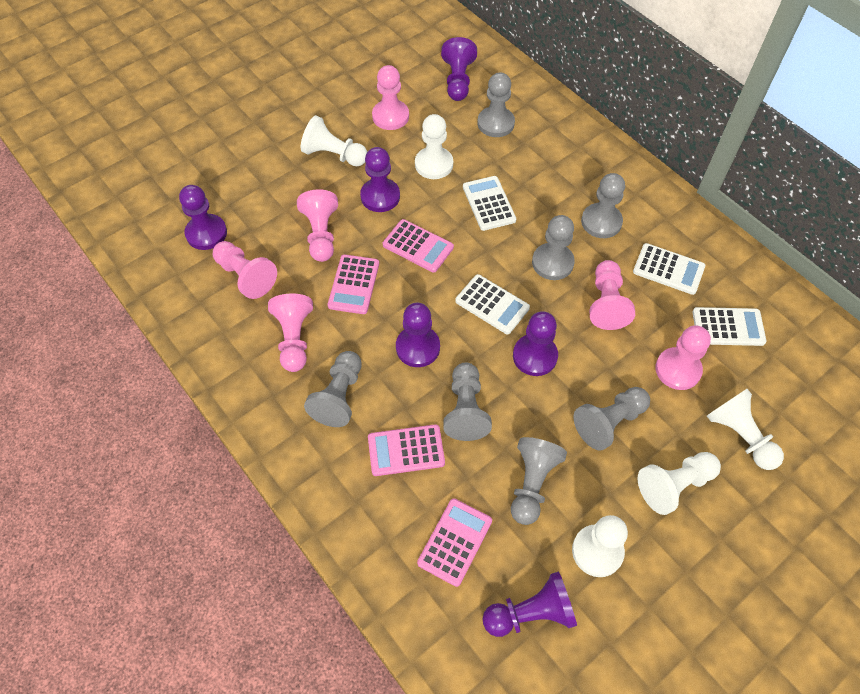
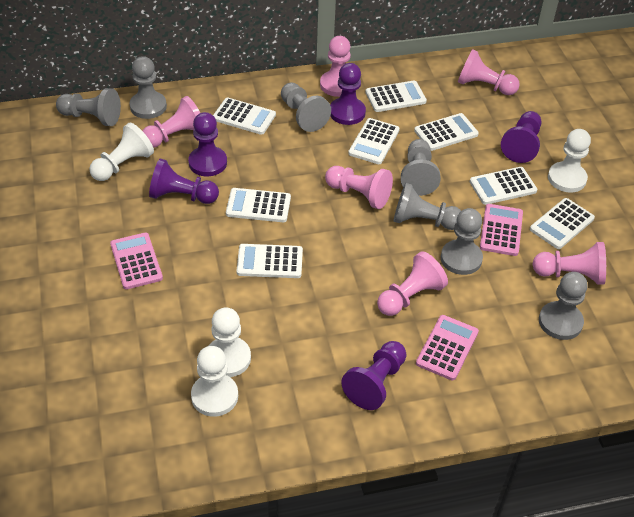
pink calculator: [328,254,379,314] [368,424,445,476] [383,219,454,273] [417,498,492,587] = 4 -> [110,233,163,289] [416,315,479,381] [480,204,523,256] = 3
purple pawn: [179,185,227,250] [360,147,400,212] [396,303,440,367] [441,37,477,101] [482,571,577,637] [513,311,558,376] = 6 -> [149,159,219,204] [188,112,227,176] [330,63,366,125] [341,341,406,410] [501,111,541,163] = 5
white calculator: [455,274,530,334] [463,176,516,231] [633,243,705,295] [692,307,767,346] = 4 -> [213,98,276,135] [226,188,291,222] [237,244,303,278] [348,118,400,164] [365,80,427,112] [414,113,479,151] [470,167,537,205] [530,198,595,249] = 8
white pawn: [301,115,367,166] [415,114,453,179] [572,515,628,577] [638,452,721,515] [707,389,784,470] = 5 -> [89,123,154,181] [191,346,238,417] [209,308,251,377] [548,129,591,193] = 4

